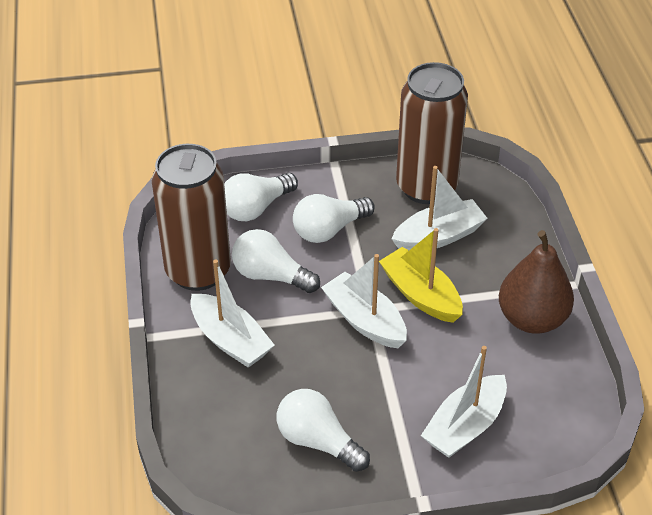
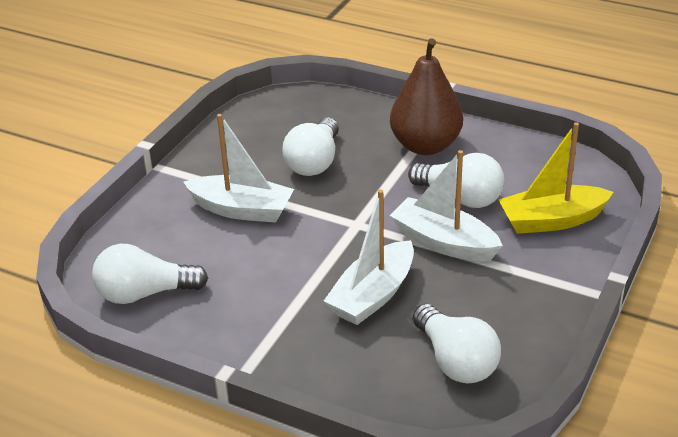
brown can: [152,144,231,291] [396,62,468,204] = 2 -> none = 0
white boat: [190,260,275,368] [321,254,407,348] [391,166,488,250] [421,346,507,458] = 4 -> [183,114,294,223] [324,189,414,325] [390,150,503,261] = 3

